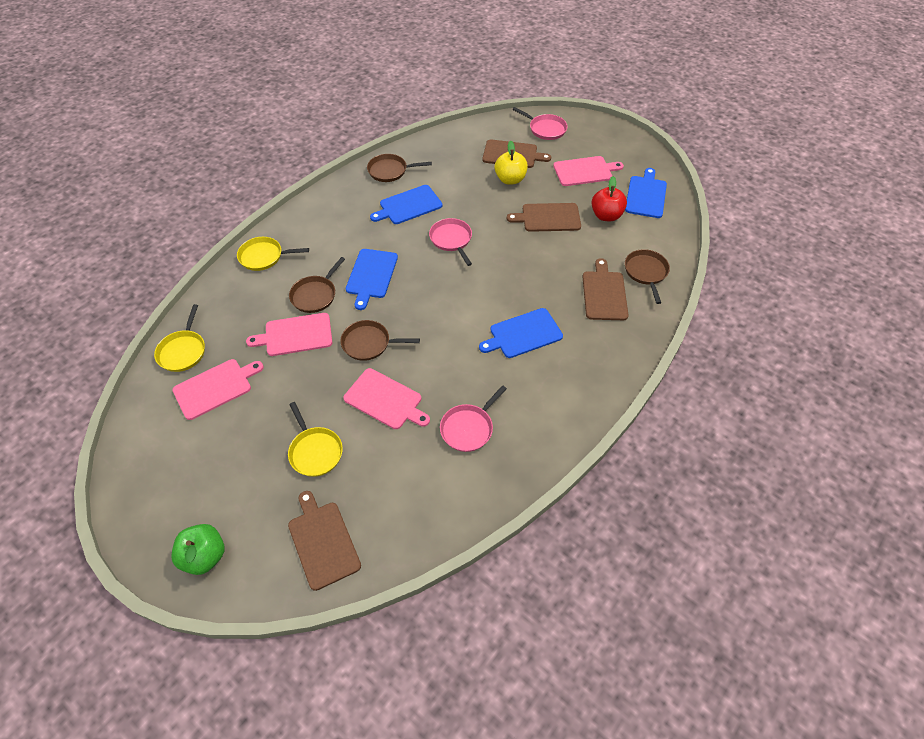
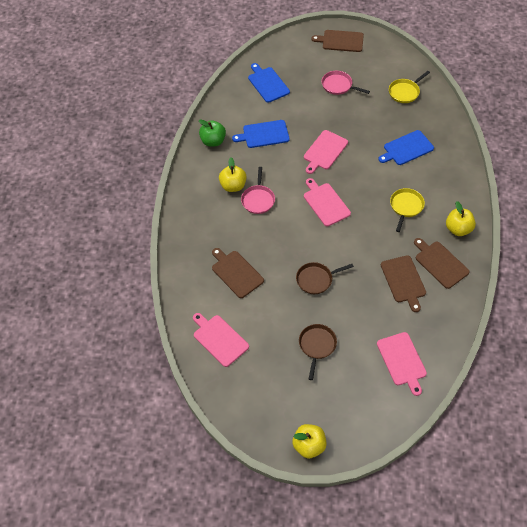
blue cutting board: [346,249,398,310] [370,185,443,224] [479,308,563,358] [625,168,667,218] = 4 -> [232,120,290,148] [248,63,290,103] [378,130,434,165] = 3
brown pan: [289,257,345,313] [340,320,420,361] [367,154,432,182] [625,249,670,304] = 4 -> [296,262,354,294] [299,324,337,380] = 2
pink pan: [429,218,472,266] [440,385,507,452] [513,107,568,140] = 3 -> [241,167,275,214] [322,71,370,95] = 2
red apple: [592,176,627,221] = 1 -> none = 0
yellow apple: [495,141,528,185] = 1 -> [219,157,247,192] [292,424,327,458] [446,201,476,236] = 3
yellow pan: [154,304,205,372] [237,237,309,271] [288,402,343,477] = 3 -> [389,71,430,103] [390,188,425,232] = 2

